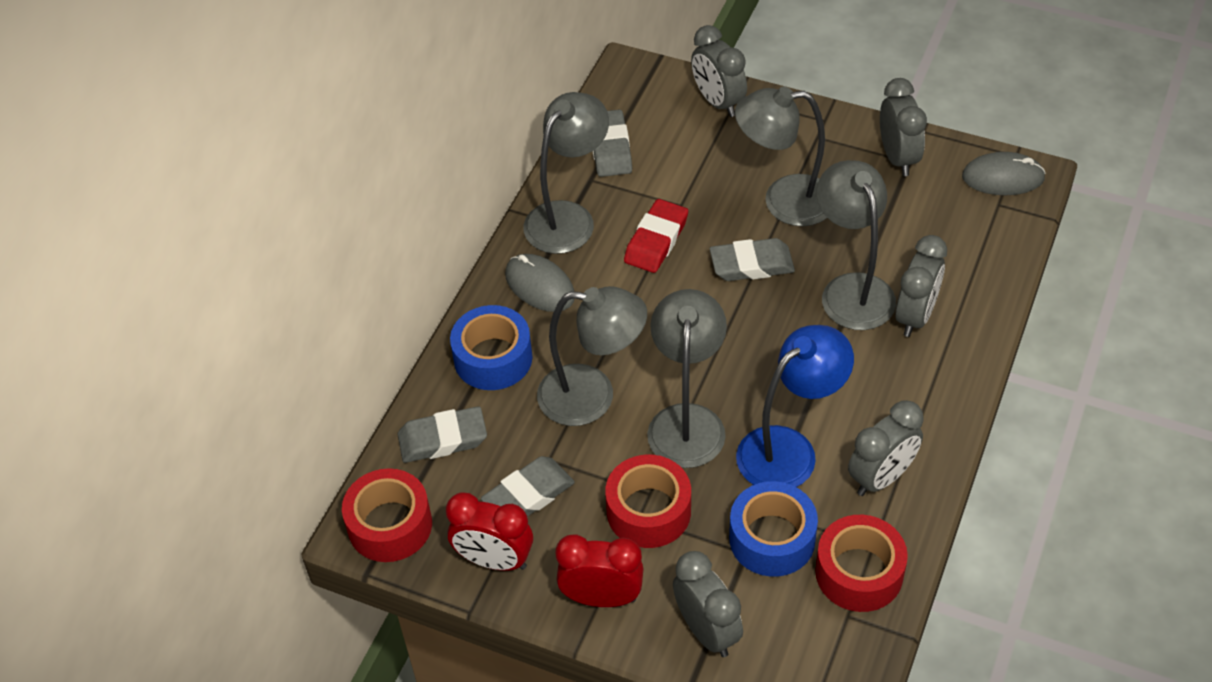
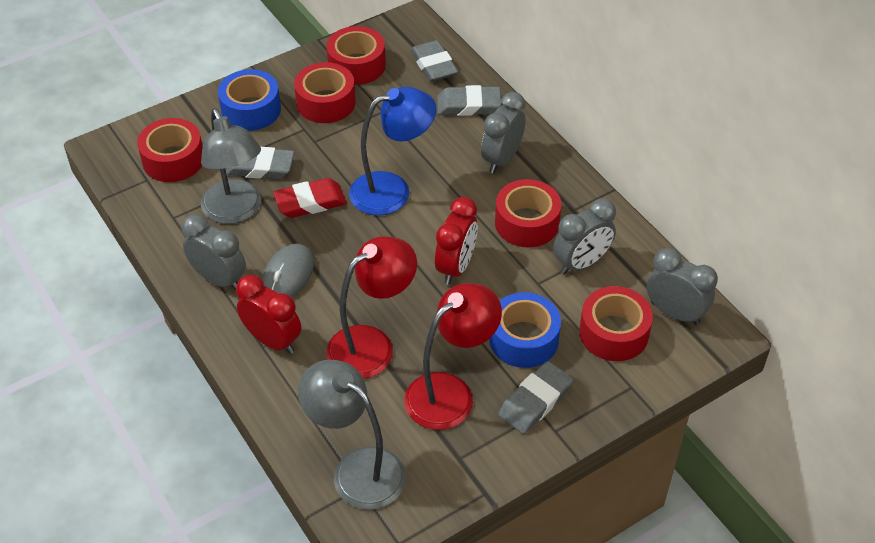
grey clock: [673,551,743,657] [691,25,747,117] [848,400,924,496] [880,78,927,176] [895,235,947,337] = 5 -> [182,214,246,291] [481,92,526,173] [554,198,616,275] [647,248,718,325] = 4
grey lamp: [524,92,609,254] [537,286,647,426] [647,289,727,468] [735,87,827,226] [817,160,896,330] = 5 -> [201,109,261,224] [298,360,406,510] = 2
grey mouse: [505,254,574,312] [962,152,1046,195] = 2 -> [262,244,314,297] = 1
red lamp: none = 0 -> [326,236,417,379] [404,283,502,430] = 2
red tape: [342,468,432,562] [605,455,691,548] [815,515,908,612] = 3 -> [137,118,203,182] [294,62,356,123] [327,26,386,85] [495,179,561,248] [579,286,653,361] = 5

